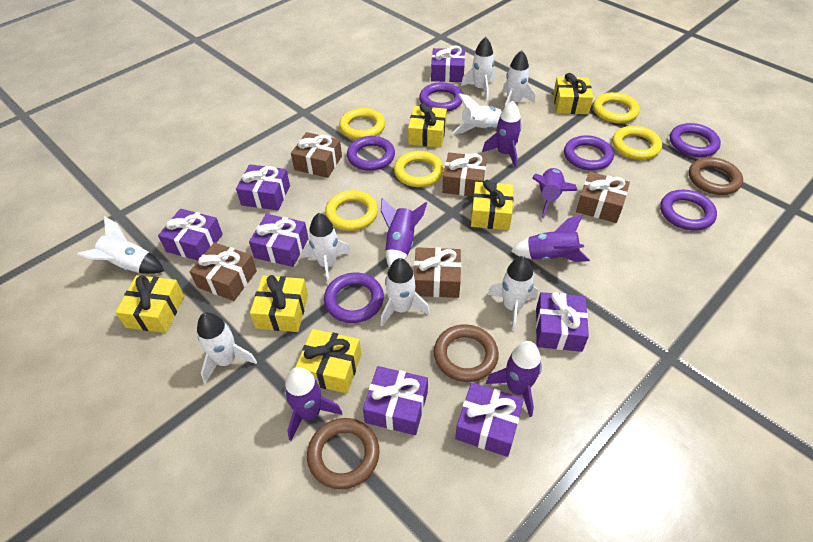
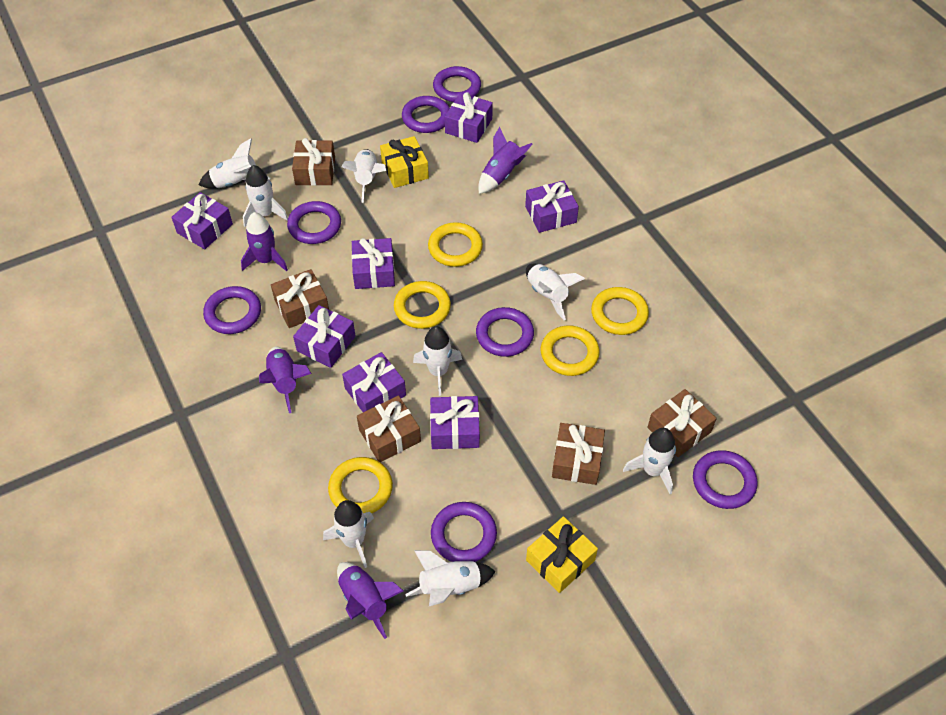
brown ring: [307,418,380,489] [434,324,499,382] [689,157,743,195] = 3 -> none = 0
purple ring: [324,273,384,323] [347,136,395,171] [419,82,463,112] [564,135,614,171] [660,190,717,231] [670,123,721,157] = 6 -> [203,286,261,334] [287,201,341,244] [402,96,450,133] [431,502,497,562] [433,66,481,102] [476,307,534,357] [693,450,757,509] = 7
purple rocket: [284,367,342,440] [381,198,427,268] [482,101,522,168] [486,341,542,417] [511,214,590,262] [532,168,578,218] = 6 -> [241,212,288,271] [259,347,312,413] [337,562,404,639] [478,127,533,194] = 4
yellow gift: [115,275,184,333] [250,275,308,332] [296,329,361,393] [408,103,447,148] [471,180,513,230] [553,73,593,114] = 6 -> [380,136,429,188] [526,516,598,593] = 2

